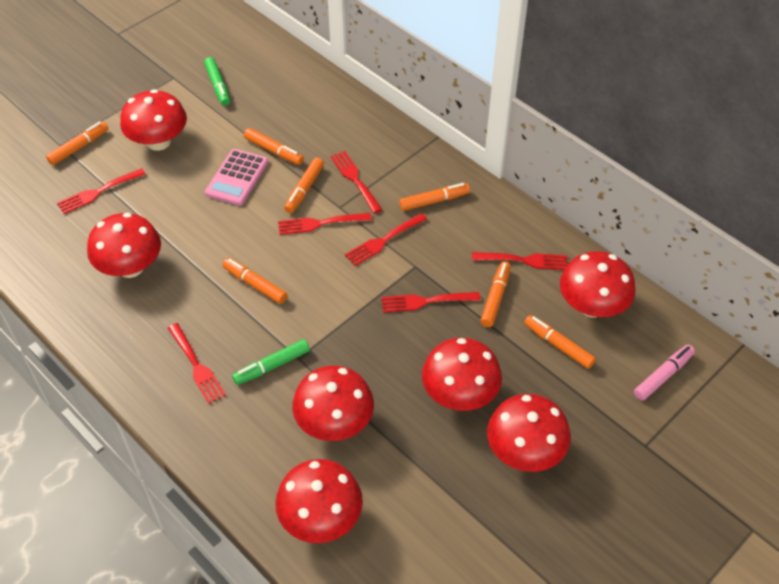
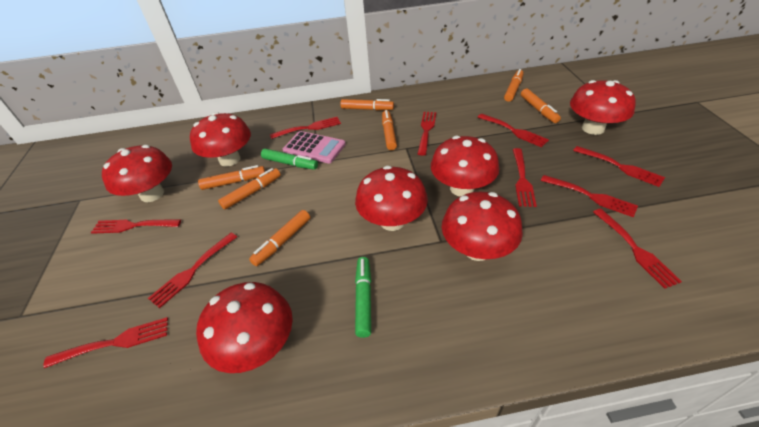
pink marker: [634,345,695,401] = 1 -> none = 0
red fork: [57,168,146,214] [168,323,226,404] [278,213,371,235] [330,151,382,213] [345,213,427,266] [381,292,480,313] [472,252,567,270] = 7 -> [43,317,168,368] [91,220,181,234] [148,233,237,308] [270,117,341,139] [418,112,436,156] [478,114,549,147] [513,148,537,207] [541,175,638,217] [573,146,665,187] [593,209,682,289] = 10

